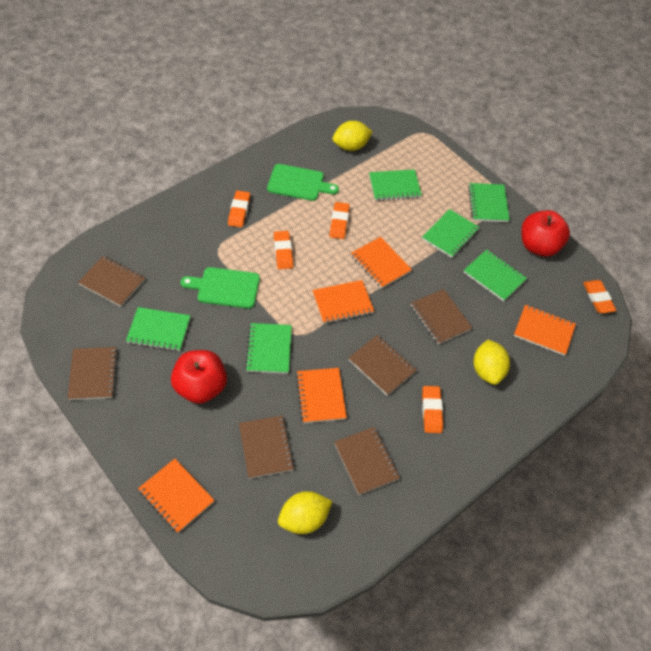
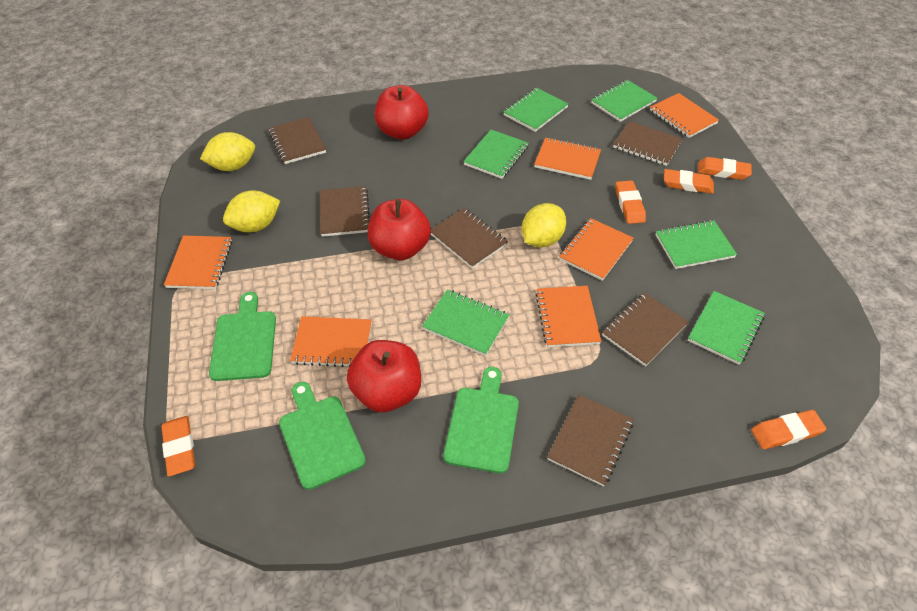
green cutting board: [181,267,260,309] [267,164,339,201] = 2 -> [209,292,276,381] [279,382,366,490] [443,367,519,473] = 3
orange notebook: [138,459,215,533] [296,368,347,423] [312,280,374,324] [351,237,412,289] [514,305,576,356] = 5 -> [164,236,232,289] [290,316,372,367] [534,137,601,180] [535,286,602,347] [559,218,633,281] [650,93,719,138] = 6
red apple: [171,350,227,404] [522,210,570,257] = 2 -> [347,340,421,412] [368,199,431,260] [375,85,429,140] = 3

